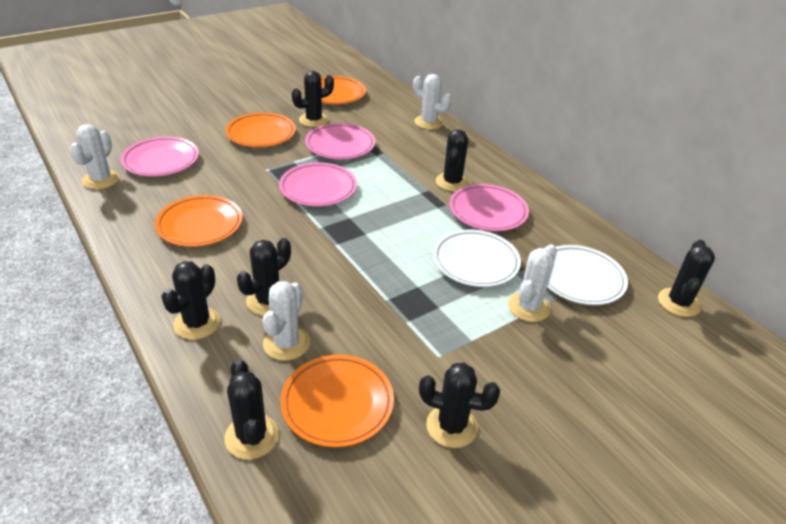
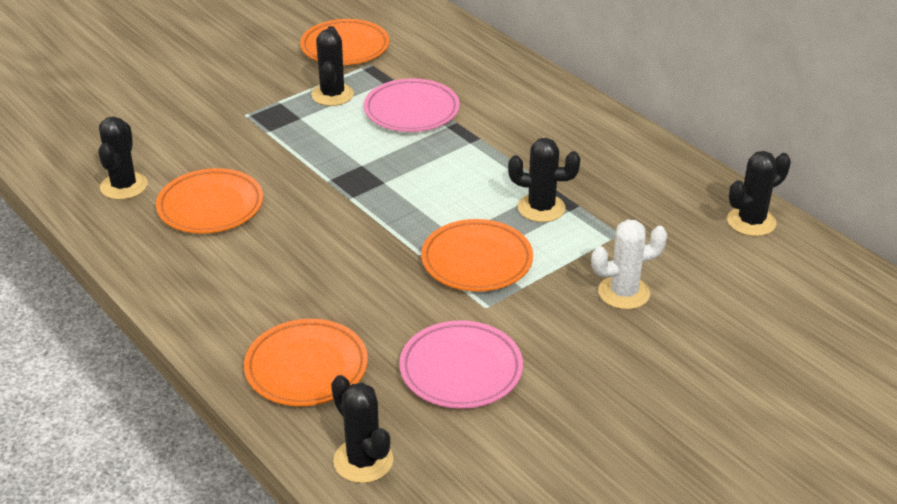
black cactus: [161,261,220,340] [224,359,279,460] [237,238,291,315] [292,71,334,127] [419,363,500,448] [436,129,469,191] [658,240,715,317] = 7 -> [98,117,148,200] [311,26,354,106] [331,375,393,483] [508,138,580,222] [727,151,791,236] = 5
pink plate: [120,137,199,176] [279,162,357,206] [305,123,375,160] [449,184,529,231] = 4 -> [364,78,460,132] [399,320,523,409] = 2
white cactus: [70,124,120,189] [263,281,310,361] [413,74,451,130] [508,244,557,322] = 4 -> [591,219,667,310] = 1
white plate: [433,229,521,287] [547,245,628,305] = 2 -> none = 0

